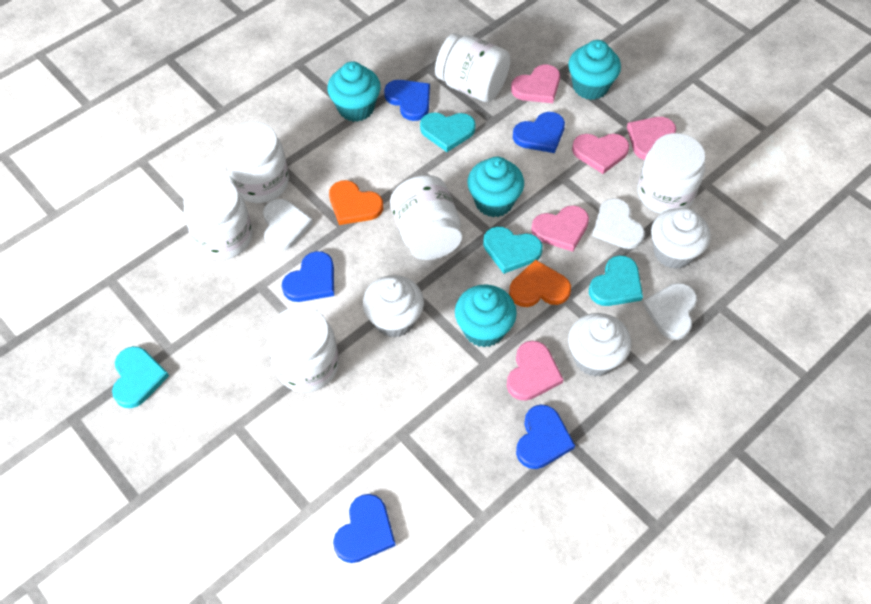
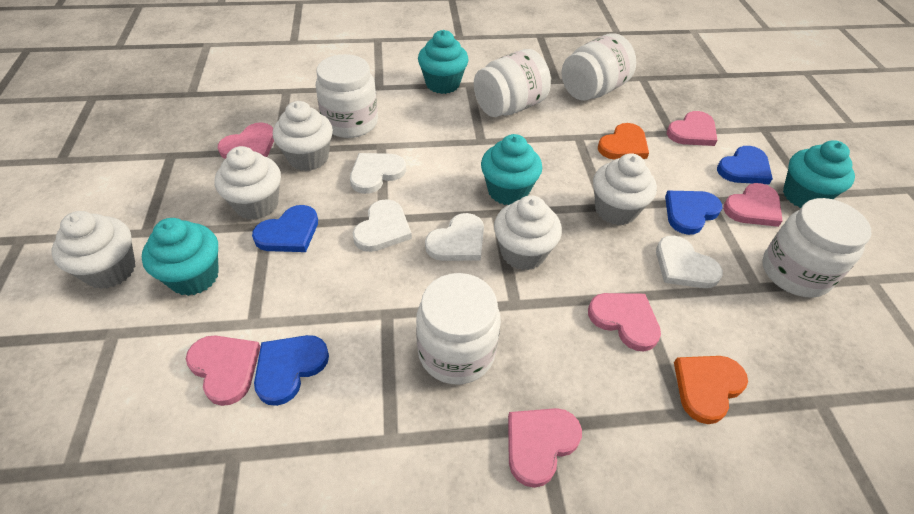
blue heart: [282,251,334,302] [333,494,396,563] [384,80,430,121] [513,112,565,153] [516,404,575,469] = 5 -> [252,205,318,252] [254,335,329,406] [665,191,722,235] [717,146,773,184] = 4
pink heart: [507,341,564,401] [511,65,560,103] [531,205,589,252] [572,134,629,174] [627,117,676,160] = 5 -> [186,335,260,406] [218,122,274,159] [508,408,582,488] [588,293,661,351] [667,111,718,146] [723,183,783,227] = 6
turquoise heart: [112,346,169,408] [420,112,476,152] [483,226,543,274] [589,255,643,306] = 4 -> none = 0
white cupcake: [363,275,424,338] [568,313,631,377] [651,208,711,269] = 3 -> [52,211,136,289] [215,146,281,220] [273,101,333,171] [494,195,562,270] [593,153,657,225] = 5
white heart: [263,199,313,251] [592,198,645,249] [643,283,697,340] = 3 -> [350,153,406,194] [353,199,412,252] [425,213,484,261] [656,235,723,288] = 4
white jar: [183,177,252,260] [224,122,289,203] [268,306,339,392] [390,175,462,260] [435,33,510,102] [637,133,706,214] = 6 -> [316,54,378,138] [416,273,501,384] [474,49,551,117] [562,33,636,100] [762,198,871,298] = 5

